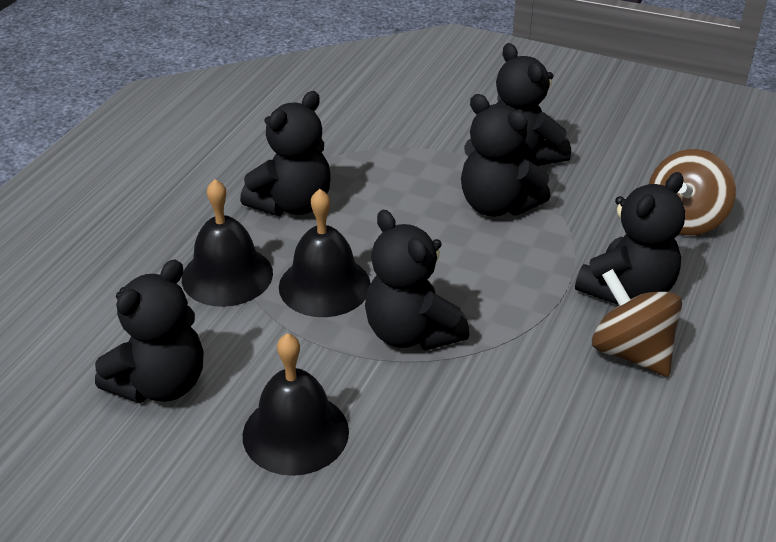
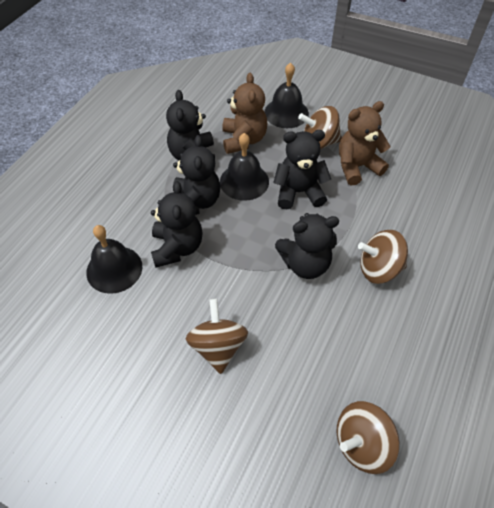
black teddy bear: [95,260,203,403] [240,91,331,216] [365,210,469,351] [461,94,550,216] [496,43,571,166] [575,172,685,304] = 6 -> [151,181,203,268] [166,90,215,160] [173,135,221,215] [273,130,331,209] [275,213,339,279] = 5
brown spinning top: [592,269,682,377] [649,149,736,235] = 2 -> [186,299,248,374] [298,106,342,149] [337,401,400,474] [358,230,408,284] = 4
brown teddy bear: none = 0 -> [222,73,267,154] [339,101,390,186] = 2

